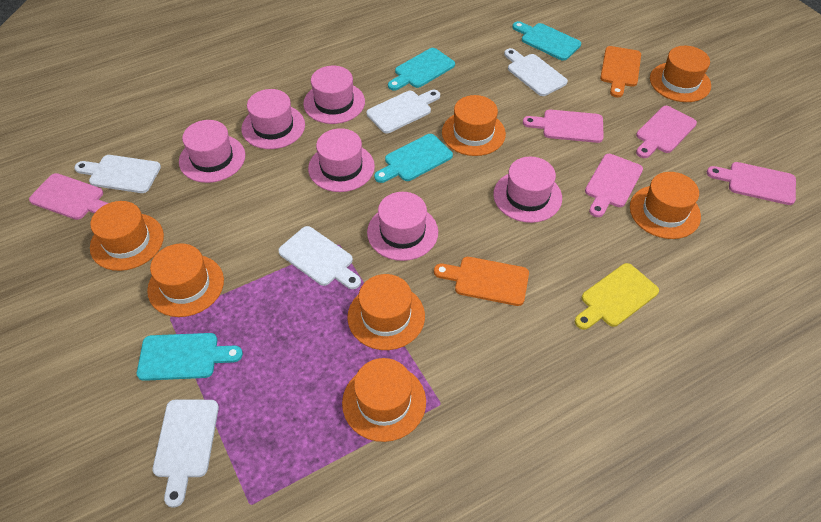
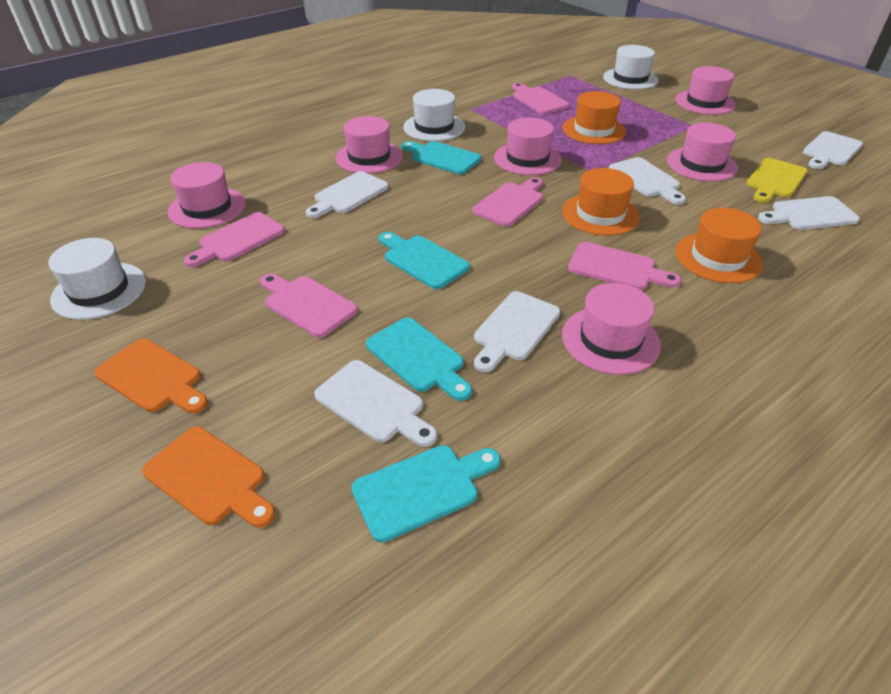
orange hat: [90,201,164,271] [147,243,224,317] [342,358,426,442] [347,274,425,350] [442,95,506,156] [630,172,701,239] [650,46,711,102] = 7 -> [562,168,640,236] [563,91,626,144] [675,208,763,283] = 3
white cutting board: [74,155,161,193] [153,399,219,508] [278,226,361,289] [367,90,440,133] [504,48,568,96] = 5 -> [306,171,389,218] [314,360,437,447] [474,291,560,372] [609,157,686,205] [758,196,860,230] [803,131,863,169] = 6
white hat: none = 0 -> [49,238,146,320] [403,89,465,141] [603,45,659,90] = 3

